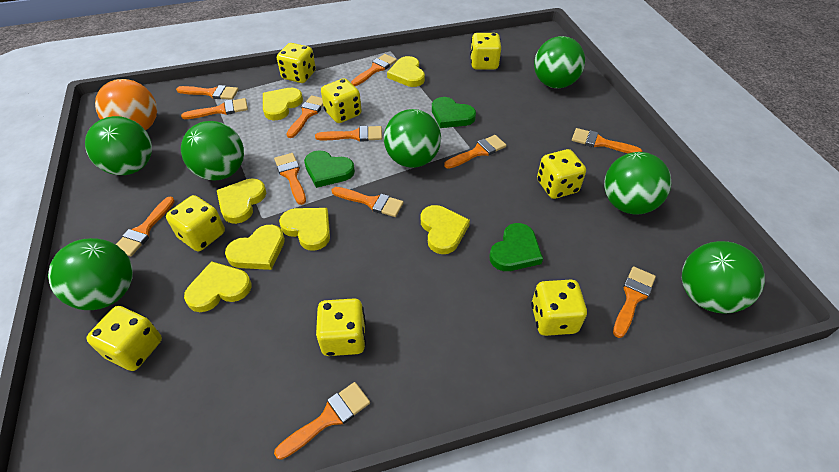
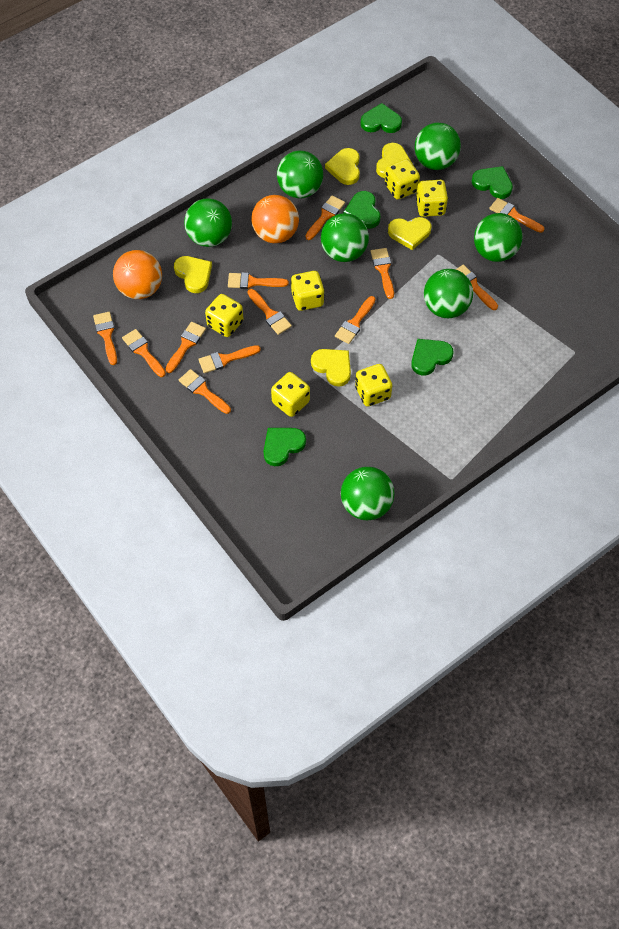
green heart: [304,150,355,188] [432,97,476,128] [489,223,543,271] = 3 -> [263,428,306,466] [343,191,380,229] [360,103,402,133] [411,339,454,376] [472,166,513,199] = 5
orange ball: [95,79,157,130] = 1 -> [113,250,162,299] [251,195,299,243] = 2
yellow dice: [86,306,162,371] [166,195,225,251] [277,43,316,83] [316,298,366,356] [321,78,362,123] [470,33,501,70] [531,280,587,336] [537,149,586,199] = 8 -> [205,294,244,337] [271,372,310,417] [291,271,325,311] [355,364,392,406] [385,159,420,200] [416,180,448,217] = 6
yellow heart: [184,261,251,312] [217,179,266,224] [225,225,285,270] [263,88,303,120] [279,208,330,251] [387,56,425,87] [421,205,470,254] = 7 -> [174,256,212,293] [311,349,351,387] [325,148,360,185] [376,143,413,178] [388,217,432,250] = 5

